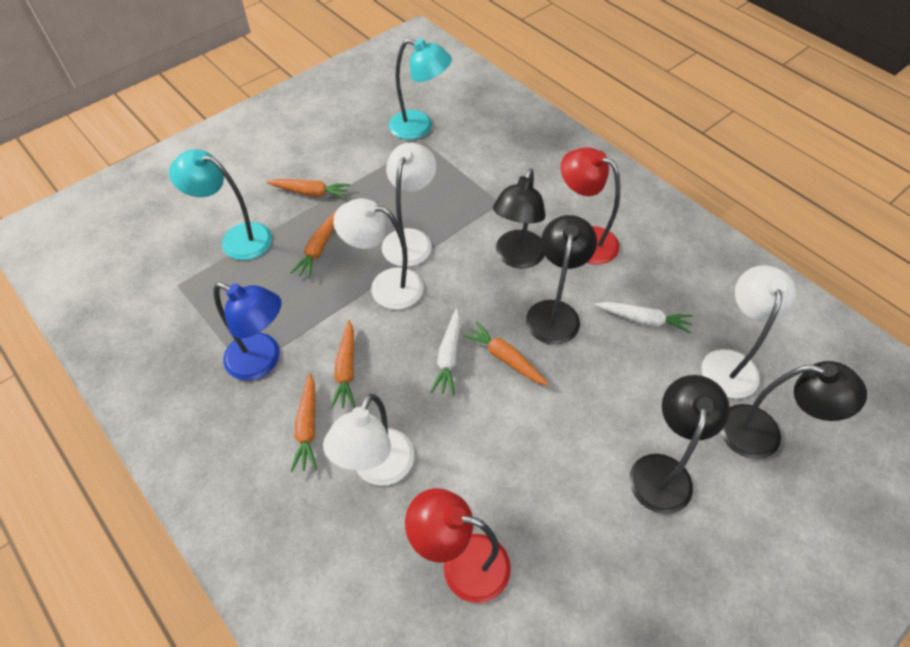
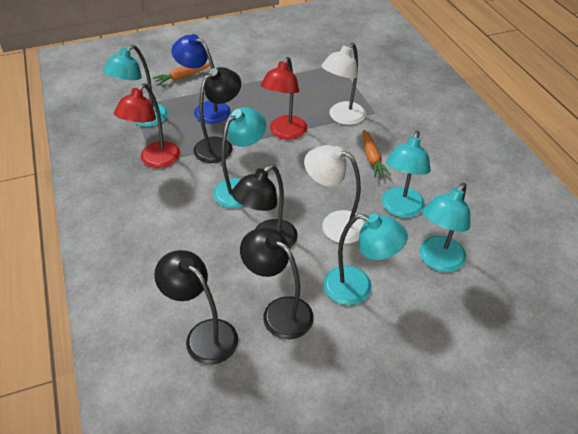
orange carrot: [266,179,350,199] [290,210,337,279] [291,373,317,472] [330,320,355,409] [463,321,549,386] = 5 -> [153,63,210,85] [363,129,391,177] = 2
turquoise lamp: [169,149,272,260] [389,38,452,140] = 2 -> [103,45,168,127] [213,107,266,208] [323,213,408,305] [382,131,431,218] [419,183,470,272] = 5
white carrot: [431,309,460,396] [594,302,693,334] = 2 -> none = 0
white lamp: [323,394,414,486] [333,198,424,310] [382,143,436,267] [701,265,796,399] = 4 -> [304,145,365,244] [321,43,366,125] = 2

